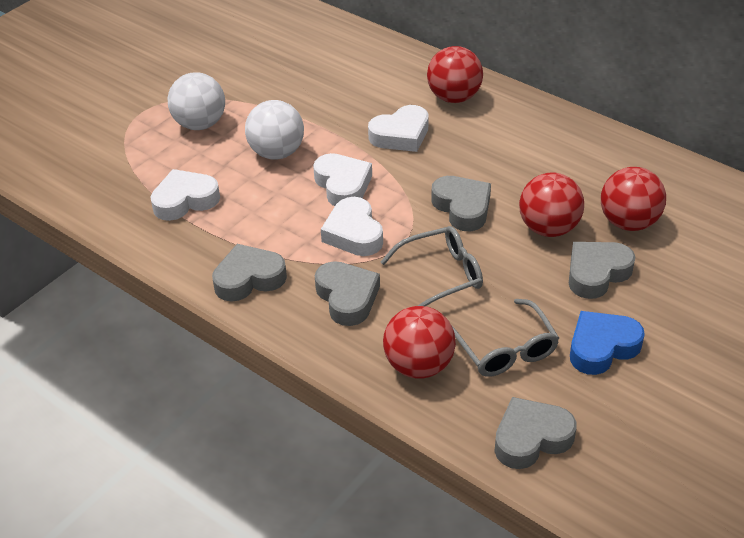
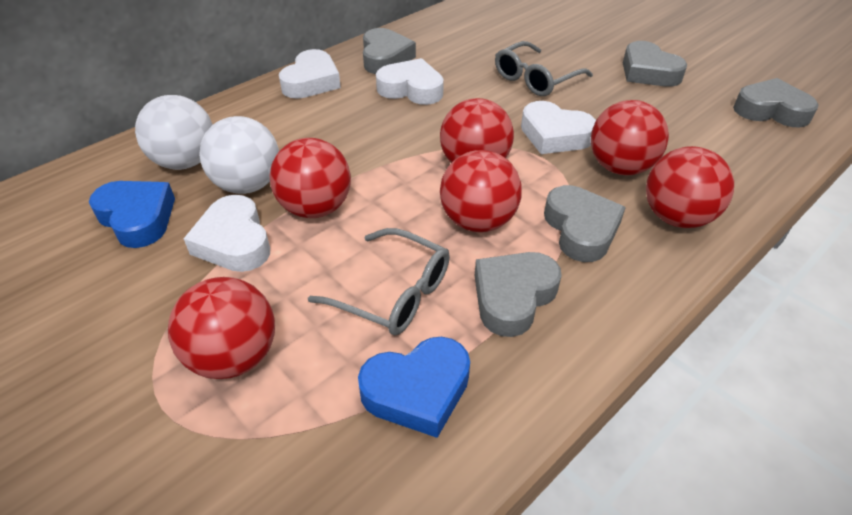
blue heart: [570,311,645,375] = 1 -> [89,181,175,248] [358,337,470,438] = 2
red ball: [383,306,456,379] [427,46,483,103] [519,173,584,237] [601,167,666,231] = 4 -> [168,277,275,379] [269,138,351,218] [440,98,514,163] [440,150,522,232] [591,100,669,175] [646,146,734,228] = 6

